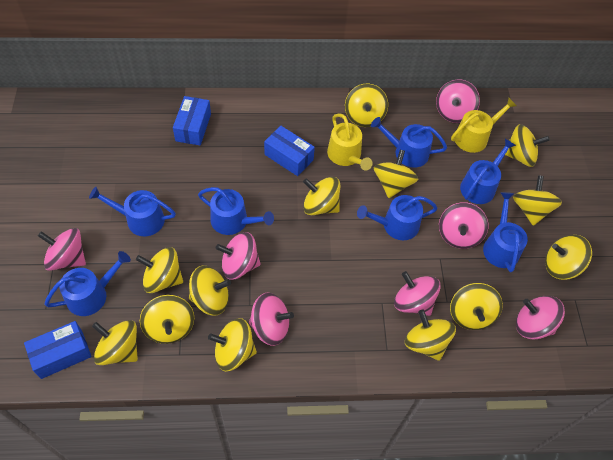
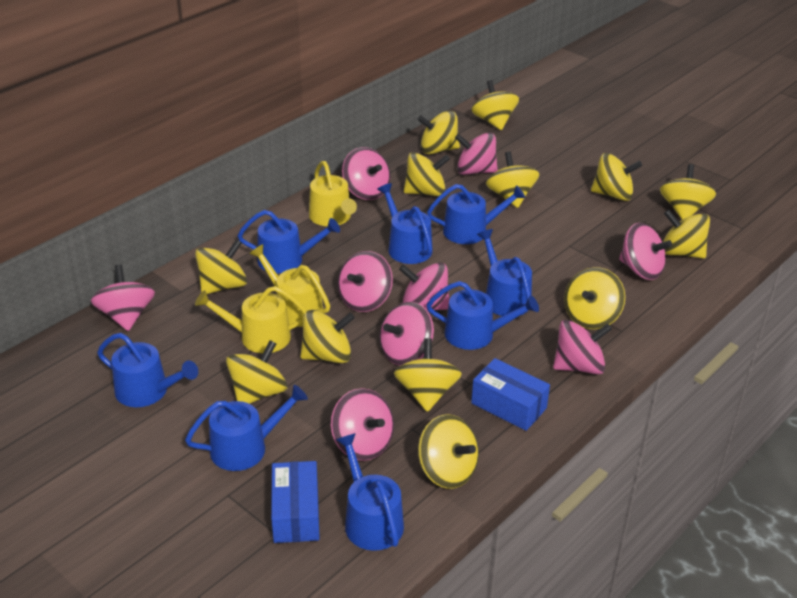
blue box: [24,321,92,379] [173,96,211,145] [264,126,315,176] = 3 -> [271,461,320,543] [471,358,550,431] = 2
blue watering can: [44,251,131,316] [89,187,176,236] [198,187,274,235] [357,195,438,240] [371,117,447,168] [460,139,516,204] [483,192,528,272] = 7 -> [97,333,198,407] [185,385,308,471] [238,210,340,273] [336,433,404,551] [377,183,433,264] [427,184,526,244] [427,281,539,350] [477,229,532,316] = 8
pink spinning top: [38,228,86,271] [216,232,261,279] [249,293,294,346] [394,271,441,316] [436,79,480,123] [439,202,488,249] [516,296,565,340] = 7 -> [91,265,155,331] [331,388,394,461] [338,251,393,312] [342,147,391,200] [379,302,434,366] [399,262,449,310] [455,132,498,175] [553,320,612,374] [619,223,672,280] = 9
yellow watering can: [327,113,372,171] [451,98,517,153] = 2 -> [195,286,307,353] [249,244,330,327] [309,161,357,226] = 3

